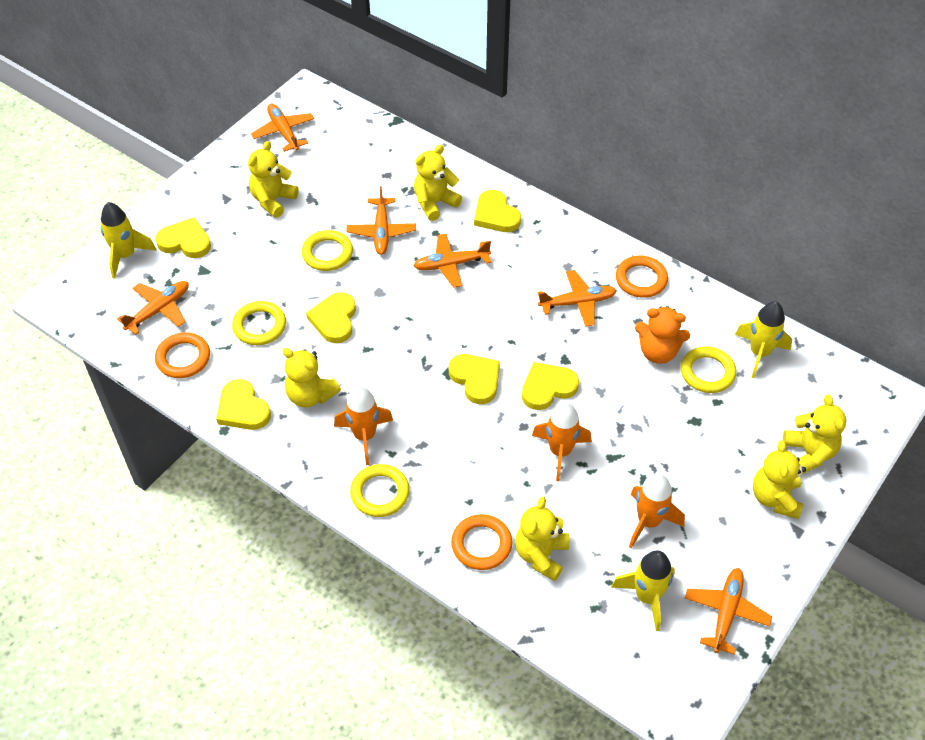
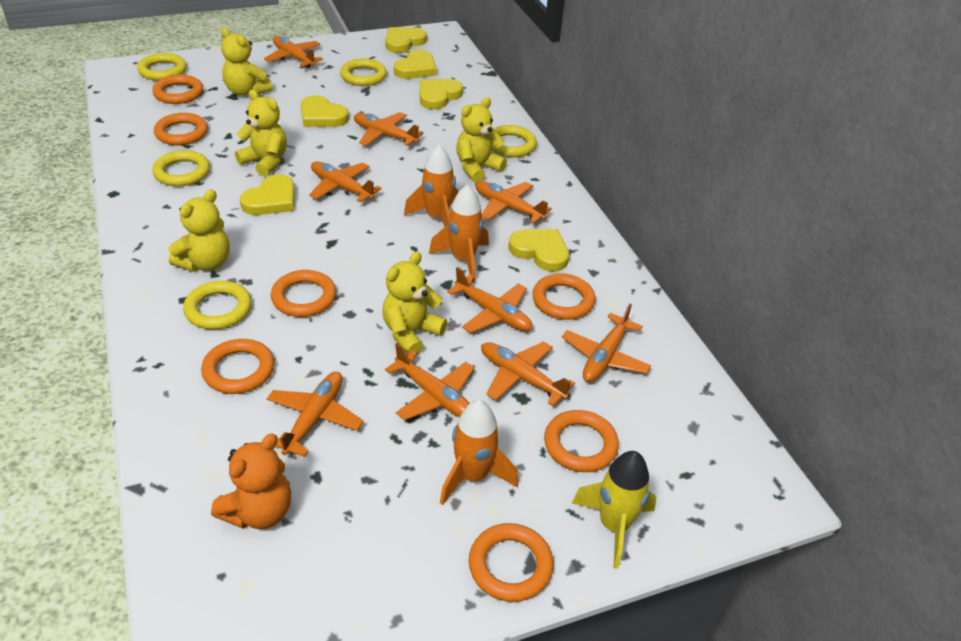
orange plane: [117,281,189,335] [251,104,314,152] [347,186,416,255] [413,234,491,288] [538,270,617,327] [685,568,772,655] = 6 -> [264,36,323,68] [267,372,364,457] [309,161,382,203] [354,112,424,146] [385,343,475,420] [447,267,532,333] [475,181,552,223] [481,341,575,406] [562,303,651,382] = 9
orange ring: [155,332,210,378] [451,514,512,570] [616,256,668,298] = 3 -> [152,75,203,104] [154,113,208,145] [201,339,274,394] [271,270,336,317] [469,523,553,602] [532,273,596,320] [544,410,619,472] = 7
yellow ring: [232,301,286,345] [302,230,353,271] [350,464,410,517] [681,346,736,393] = 4 -> [137,53,187,81] [152,150,210,186] [183,281,252,329] [340,59,387,86] [491,125,537,157] = 5
yellow rocket: [101,202,157,279] [611,550,675,631] [735,301,792,378] = 3 -> [572,451,656,569] = 1
yellow teddy bear: [248,141,299,218] [283,348,341,408] [414,145,462,221] [515,497,569,581] [753,440,806,519] [783,395,847,474] = 6 -> [169,189,230,272] [221,28,273,95] [235,90,287,177] [382,252,447,354] [456,97,507,183] = 5

